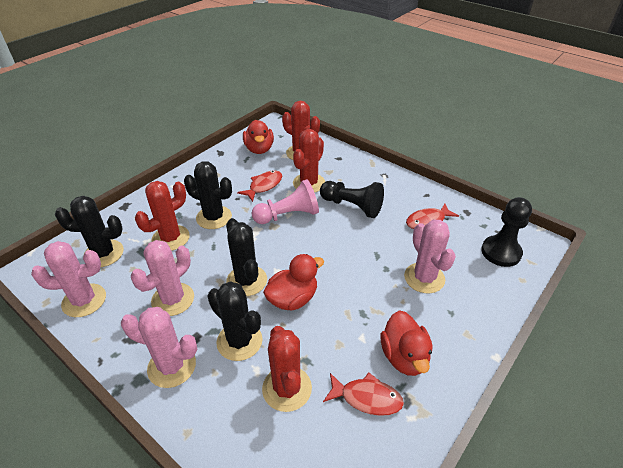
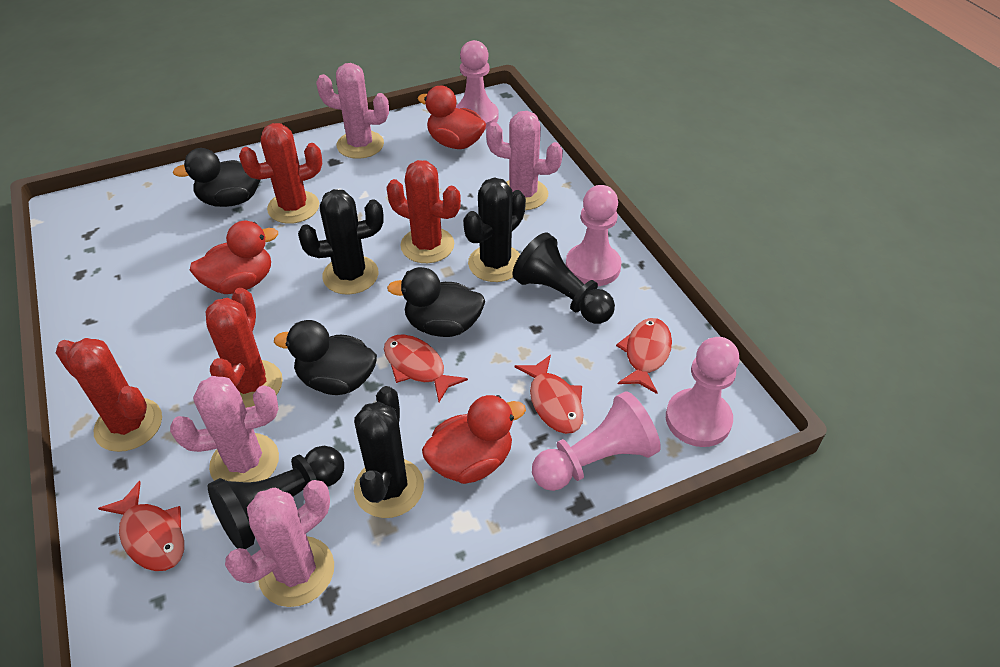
black cactus: [55,196,124,267] [184,161,232,229] [207,281,262,361] [226,218,267,296] = 4 -> [298,189,384,295] [354,386,424,518] [463,177,526,282] = 3
black duck: none = 0 -> [173,148,261,207] [274,320,377,395] [387,267,485,337] = 3
pink pawn: [252,179,319,224] = 1 -> [456,40,498,129] [532,391,661,491] [566,185,622,286] [666,337,739,447] = 4
red fish: [237,170,282,202] [323,372,404,416] [406,203,459,229] = 3 -> [98,481,184,571] [384,334,468,402] [515,355,584,434] [616,318,672,394] = 4

